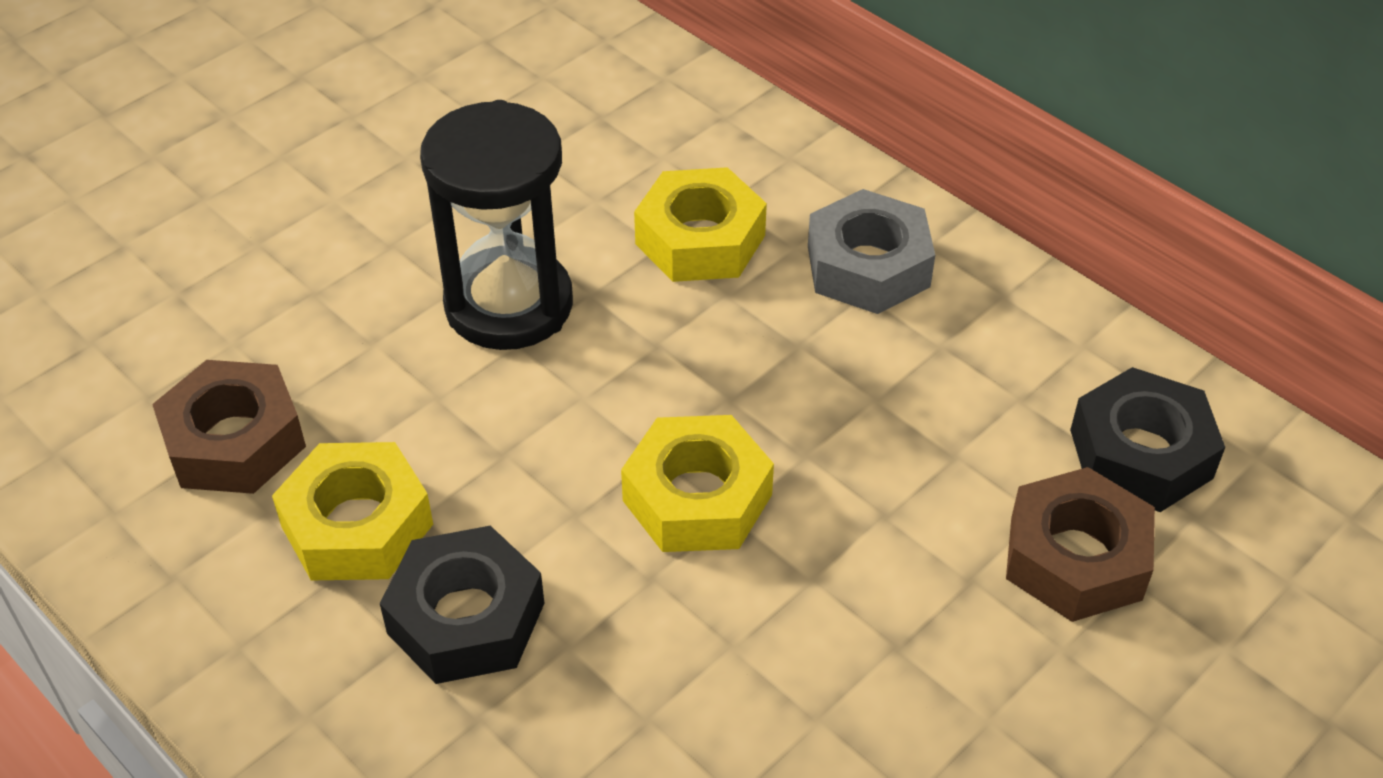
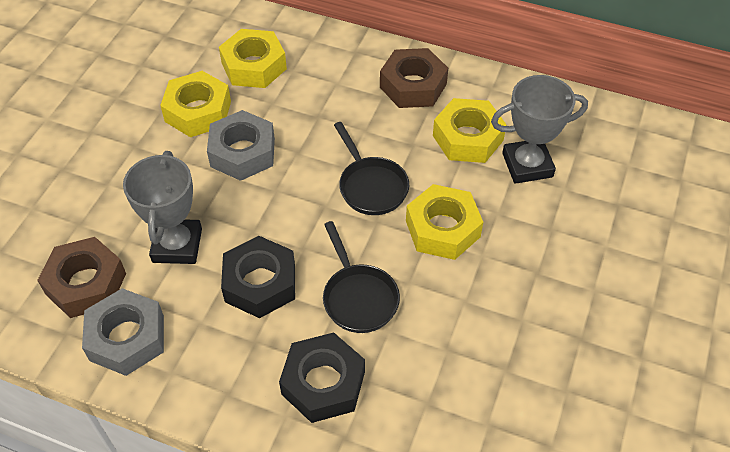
black hourglass: [420,100,573,350] = 1 -> none = 0
black pan: none = 0 -> [323,221,400,333] [334,122,409,215] = 2
grey nut: [808,189,935,314] = 1 -> [82,288,164,376] [207,110,275,181] = 2
grey trophy: none = 0 -> [123,151,202,264] [491,75,588,184] = 2
yellow nut: [272,442,433,580] [621,415,774,552] [634,167,767,282] = 3 -> [160,71,231,137] [219,29,287,88] [406,184,483,260] [433,98,507,163] = 4

